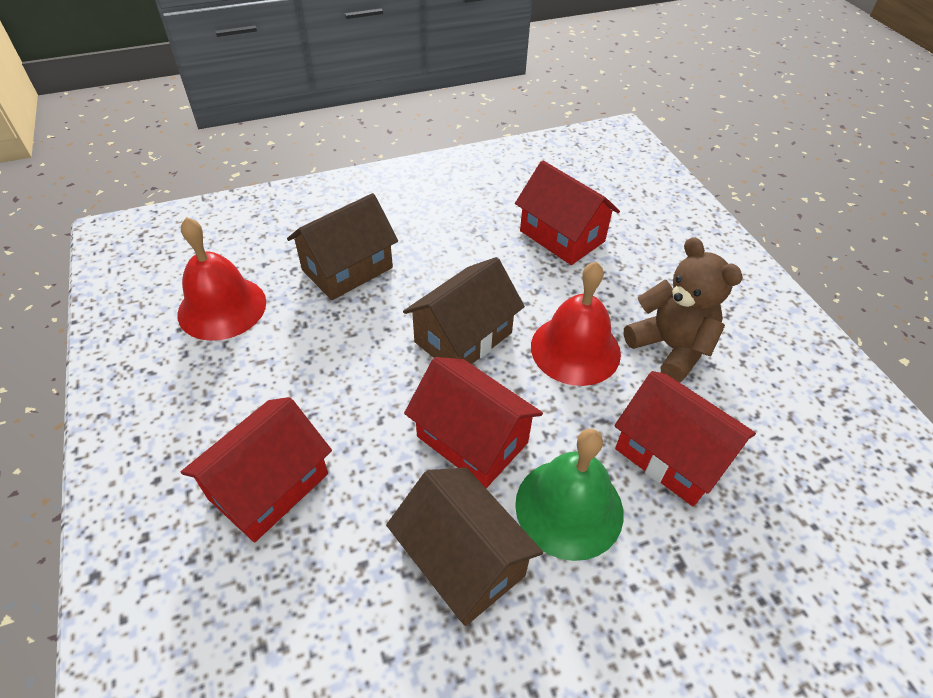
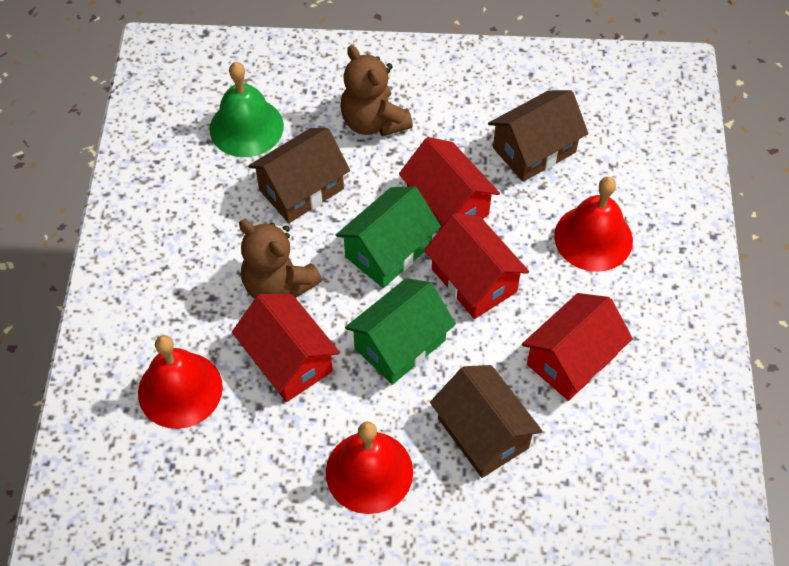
brown teddy bear: [624,237,743,382] = 1 -> [239,220,322,299] [340,45,413,136] = 2
green house: none = 0 -> [336,187,441,288] [345,278,456,385] = 2
red bell: [177,217,266,341] [531,262,621,386] = 2 -> [138,335,223,429] [326,421,413,514] [554,177,633,272] = 3

